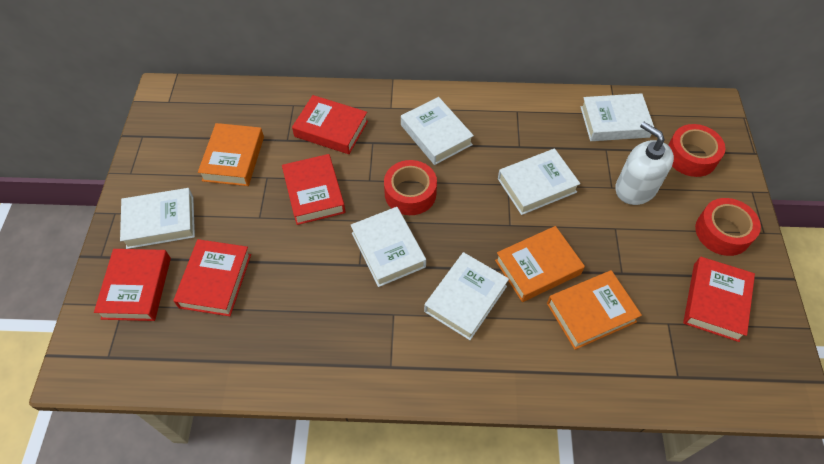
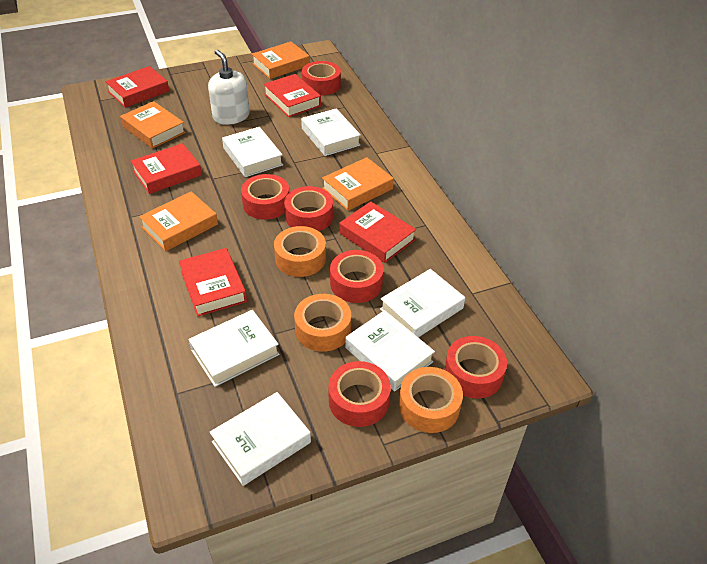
orange book: [198,123,264,186] [495,226,585,302] [547,270,642,350] = 3 -> [120,101,186,149] [139,191,218,251] [252,41,310,79] [322,157,394,211] = 4
orange tape: none = 0 -> [274,226,326,277] [294,294,351,352] [399,367,463,433] = 3
red tape: [384,160,437,215] [668,124,725,177] [695,198,761,256] = 3 -> [241,174,289,220] [284,186,333,231] [302,61,341,95] [328,361,391,427] [330,250,383,303] [444,336,507,398] = 6

